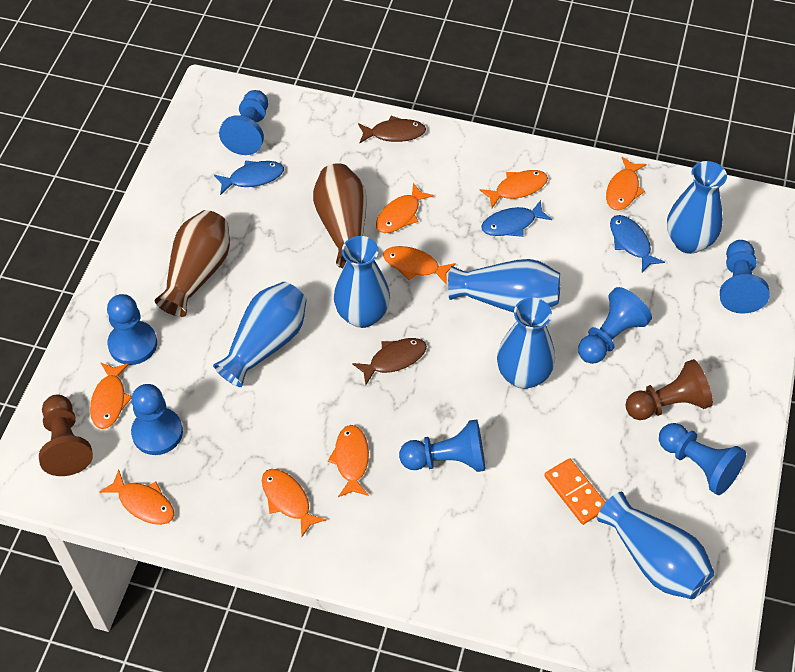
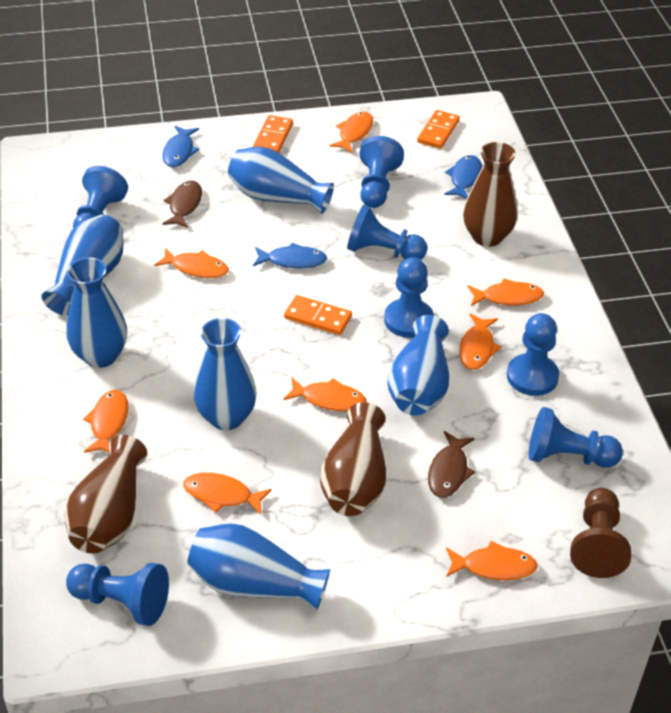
brown pawn: [39,395,93,476] [625,359,713,420] = 2 -> [570,488,631,578] = 1
brown vase: [155,210,230,317] [313,163,367,268] = 2 -> [64,435,147,554] [320,402,386,516] [463,142,518,247] = 3
orange domino: [544,458,606,525] = 1 -> [253,115,293,153] [284,295,352,335] [417,110,460,149] = 3

